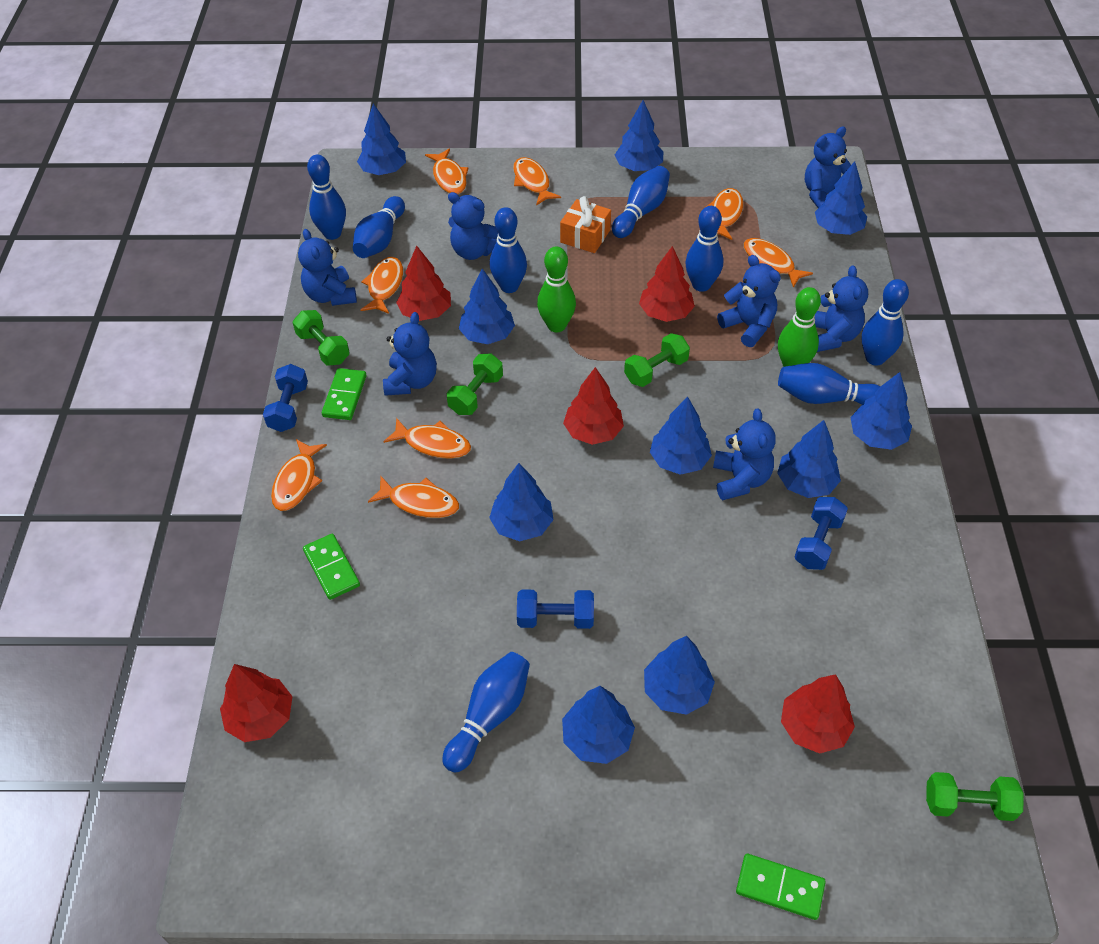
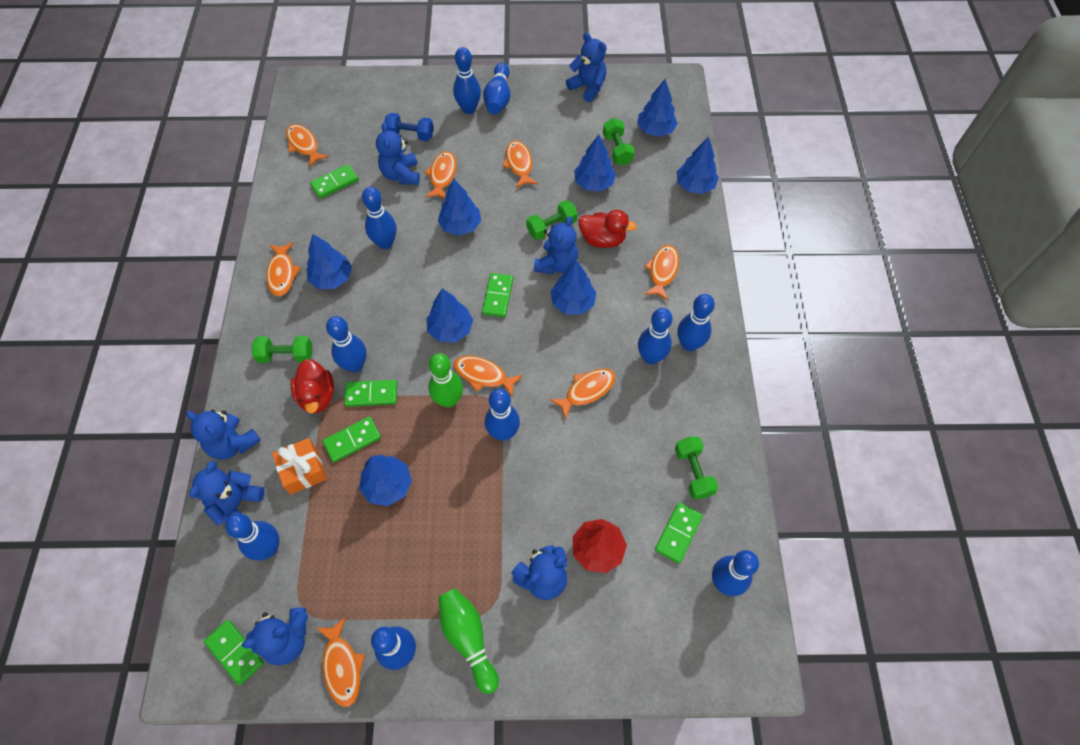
blue bowling pin: [307,155,346,240] [353,196,405,258] [442,652,530,773] [490,207,527,293] [612,166,670,238] [685,206,723,292] [778,363,880,405] [862,279,909,366] = 8 -> [225,513,280,561] [326,316,367,372] [362,187,397,249] [371,626,416,670] [453,47,481,114] [483,63,510,114] [485,389,520,441] [638,308,673,365] [678,294,715,351] [712,550,759,596] = 10
blue dumbbell: [263,364,308,432] [517,590,594,629] [794,497,848,570] = 3 -> [384,113,434,141] = 1
blue tree: [357,104,406,175] [459,269,515,344] [489,463,554,541] [562,686,635,764] [615,100,663,171] [644,636,715,715] [650,397,712,475] [777,420,841,498] [815,161,867,235] [850,372,912,450] = 10 -> [306,234,352,289] [359,455,412,506] [426,288,473,343] [438,178,481,236] [550,260,597,315] [574,134,616,191] [637,79,678,137] [677,136,719,194] = 8
green domino: [303,534,360,600] [322,368,366,420] [736,854,826,920] = 3 -> [204,620,264,685] [310,164,359,199] [323,416,381,462] [344,379,397,407] [482,273,513,317] [655,502,703,563] = 6
red duck: none = 0 -> [290,359,334,413] [579,210,637,248] = 2
red tree: [220,664,293,742] [396,245,451,321] [563,367,624,445] [639,246,695,322] [781,674,855,754] = 5 -> [573,519,627,573] = 1

